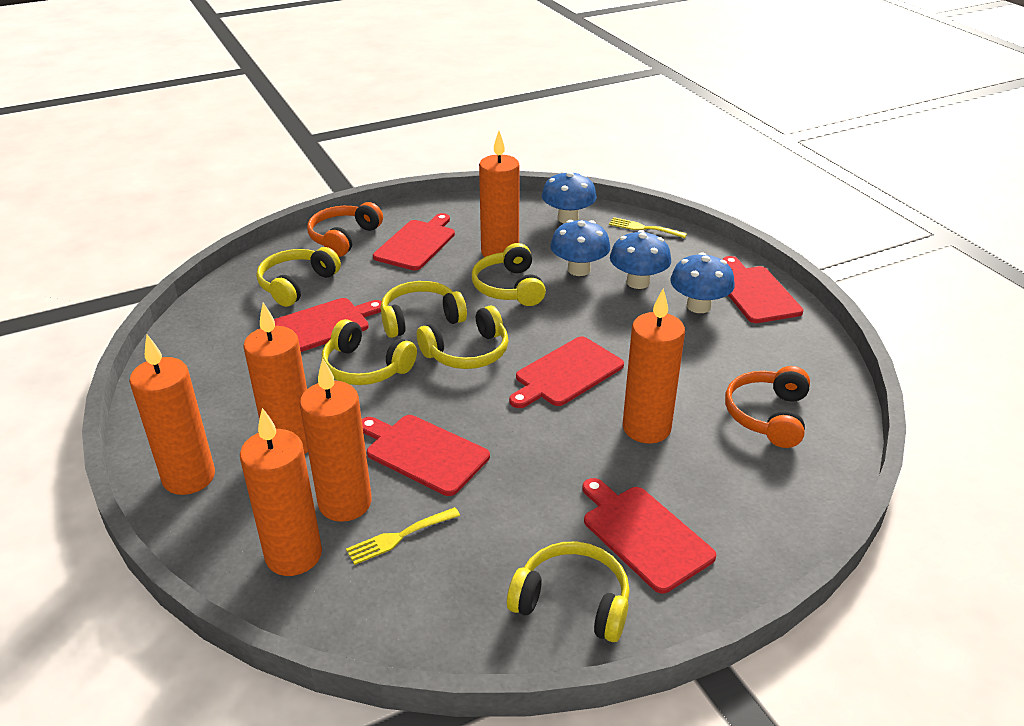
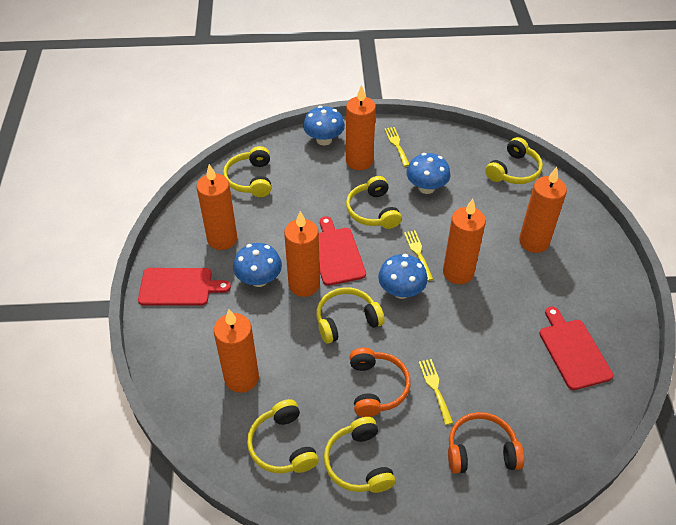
red cutting board: [274,298,382,352] [362,415,490,496] [373,213,455,270] [509,336,624,408] [582,478,716,594] [723,256,803,323] = 6 -> [138,268,231,306] [319,216,366,286] [539,306,613,390] = 3
yellow fork: [346,507,460,565] [609,217,687,238] = 2 -> [384,127,409,167] [404,230,433,281] [419,359,453,425] = 3

